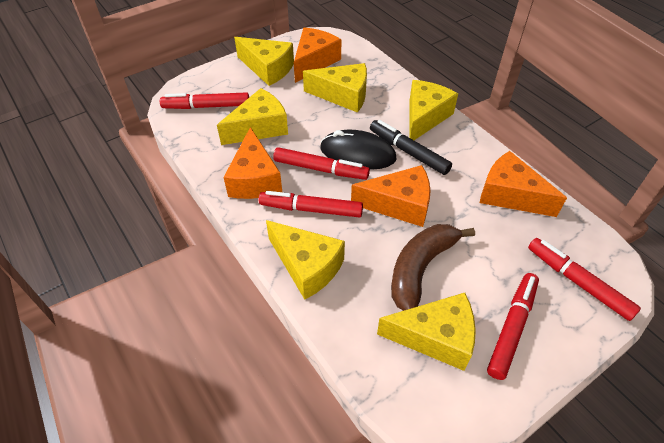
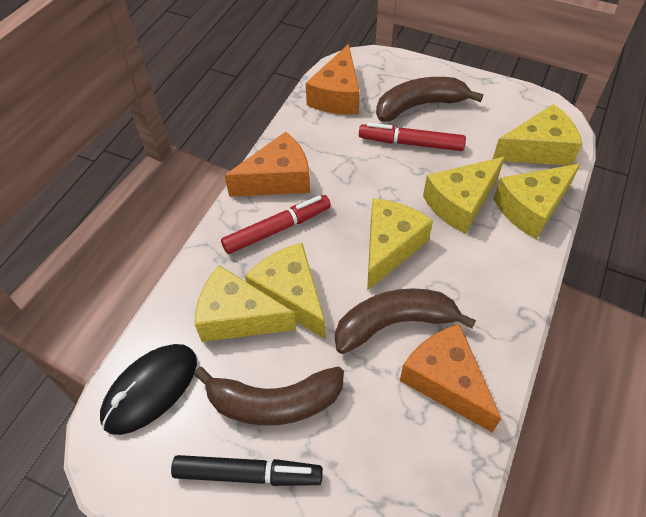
brown banana: [391,224,475,311] = 1 -> [194,367,344,426] [335,288,476,354] [376,77,483,122] = 3
orange cheese: [223,127,282,199] [294,27,341,83] [351,165,430,227] [480,151,567,217] = 4 -> [225,132,310,197] [306,44,360,115] [400,324,501,433] = 3
red marker: [160,92,249,109] [259,191,363,218] [273,147,370,180] [487,273,539,380] [528,238,641,321] = 5 -> [221,195,331,254] [359,122,466,151] = 2

